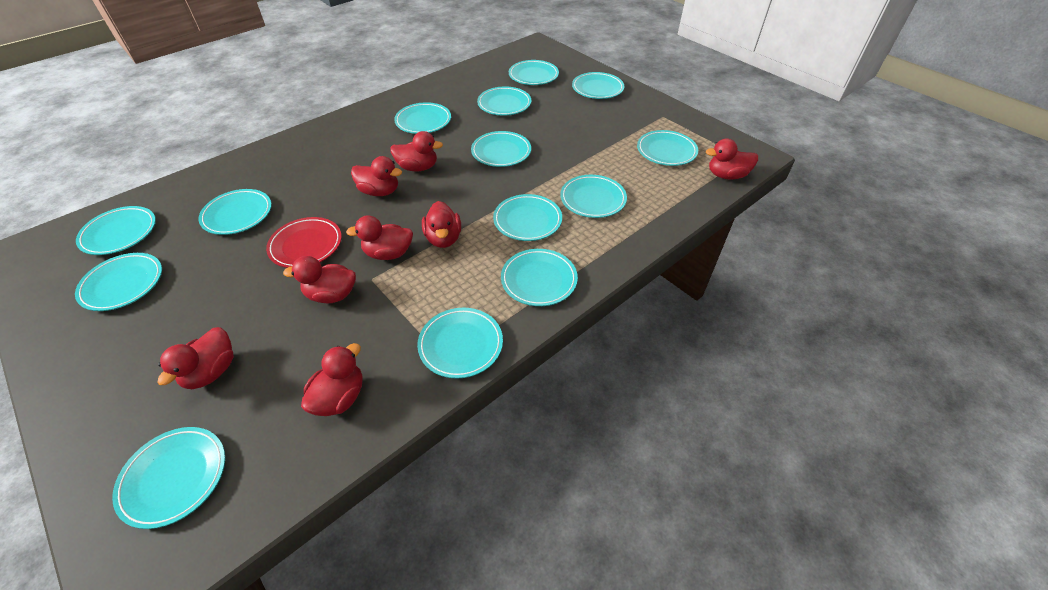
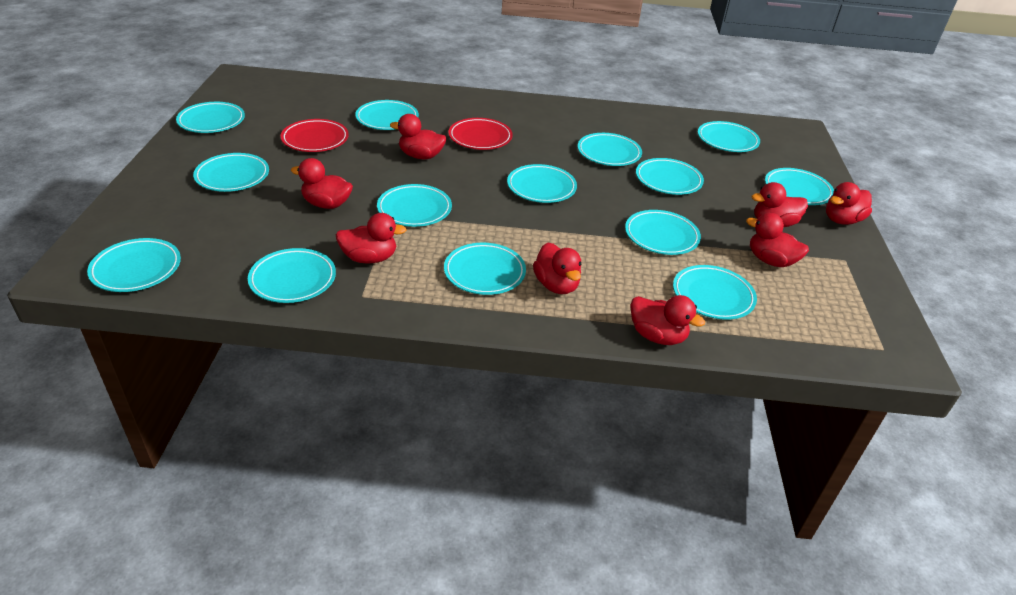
red plate: [266,217,342,268] = 1 -> [281,119,349,152] [449,118,513,150] = 2

